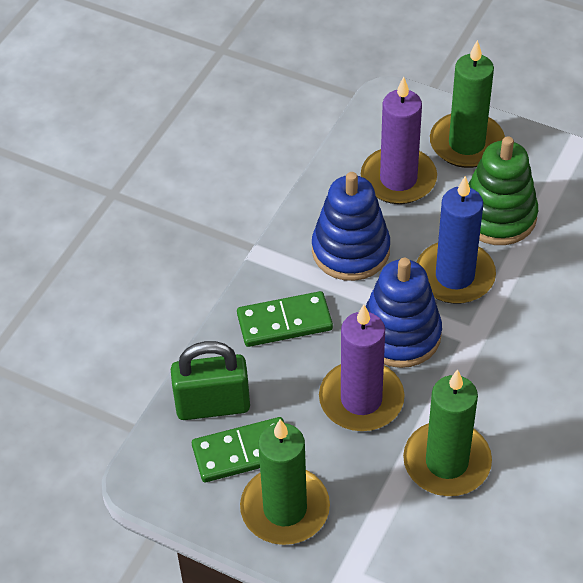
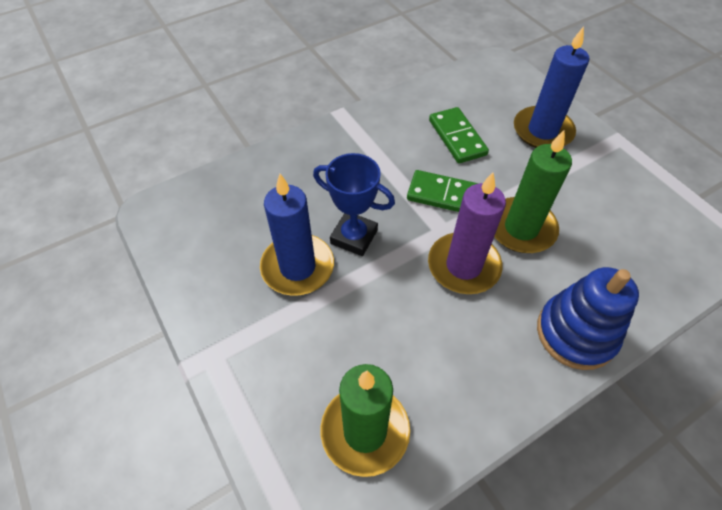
blue candle: [417,176,496,304] = 1 -> [260,174,334,296] [514,26,589,148] = 2
blue stacking toy: [312,172,390,281] [366,258,442,368] = 2 -> [537,267,639,370] = 1
blue trophy: none = 0 -> [313,153,395,256] = 1
green candle: [240,419,330,545] [403,370,492,496] [430,40,505,168] = 3 -> [321,364,410,477] [494,130,572,253] = 2
green padlock: [171,341,250,420] = 1 -> none = 0
green stacking toy: [468,136,538,245] = 1 -> none = 0
purple candle: [319,305,405,431] [361,77,437,204] = 2 -> [428,172,506,294] = 1

